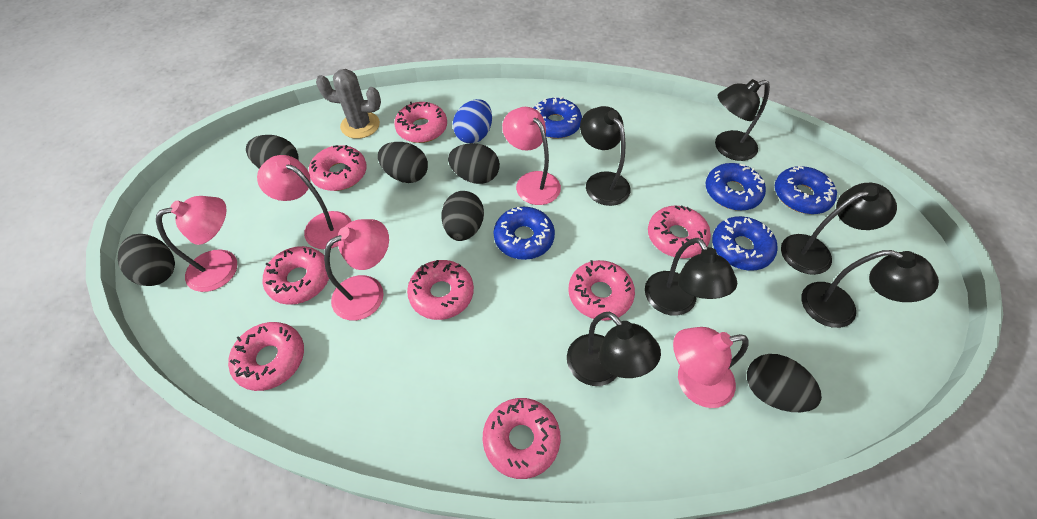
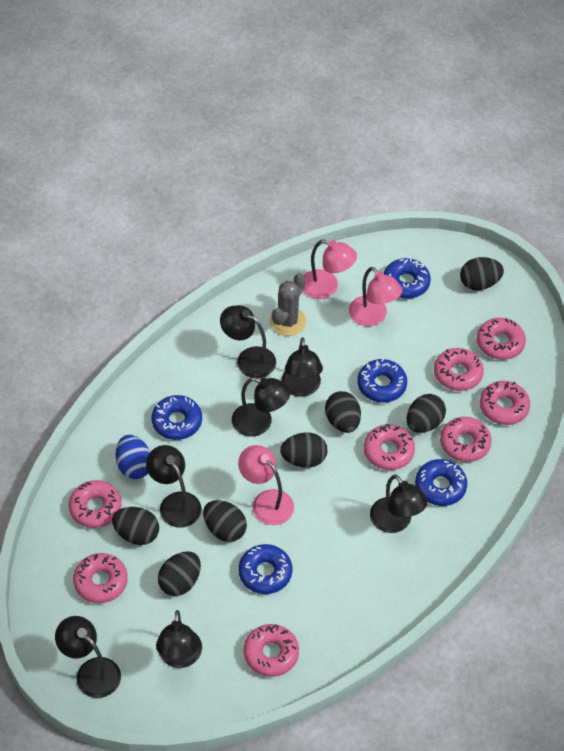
black egg: [118,234,175,286] [246,135,299,168] [378,142,428,183] [441,191,484,241] [448,143,500,184] [747,354,822,412] = 6 -> [112,507,159,545] [158,551,201,596] [203,500,247,542] [280,433,327,468] [325,391,361,433] [407,394,446,433] [460,257,504,290] = 7
black lamp: [567,312,661,386] [580,106,631,206] [645,238,737,316] [715,79,770,161] [781,183,897,275] [802,250,939,328] = 6 -> [55,616,121,698] [146,445,201,528] [156,610,202,668] [220,305,276,378] [232,377,290,437] [281,337,323,397] [370,475,428,533] = 7
pink lamp: [156,196,237,292] [257,155,352,249] [324,219,389,320] [502,107,561,205] [673,327,749,408] = 5 -> [238,445,294,525] [303,239,357,299] [349,267,403,326] = 3

